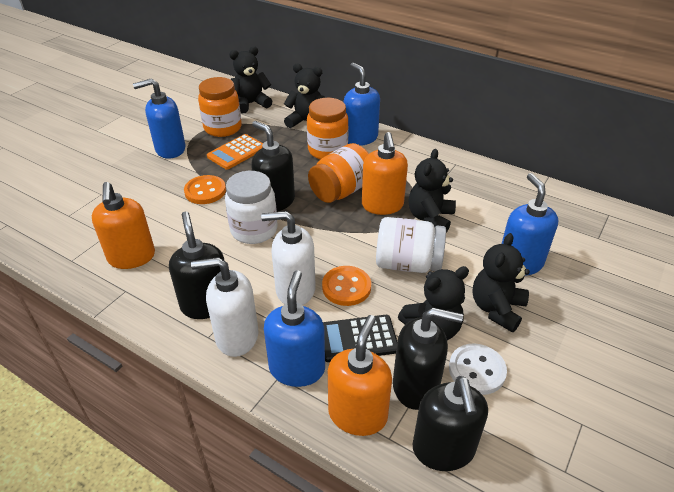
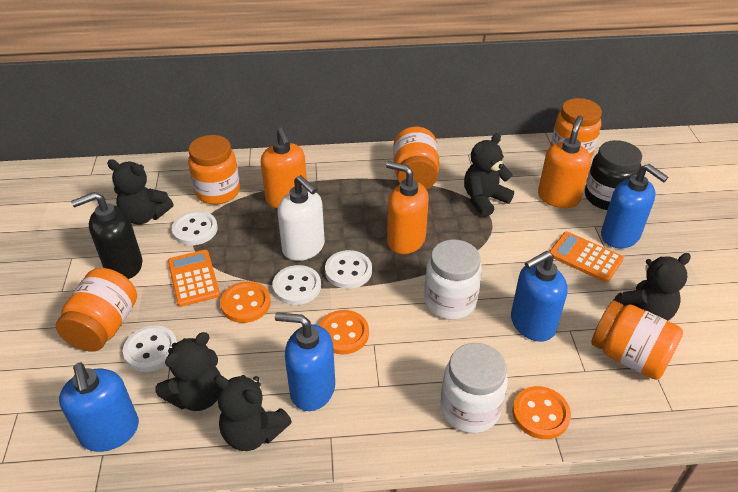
black calculator: [323,315,397,362] = 1 -> none = 0
black jar: none = 0 -> [585,140,642,210] = 1
black soap dispenser: [169,211,224,319] [251,121,295,212] [393,308,463,410] [413,376,488,471] = 4 -> [71,192,142,279] = 1
orange button: [184,175,226,204] [322,266,371,306] = 2 -> [220,281,271,323] [319,310,369,354] [512,386,571,439] = 3
orange calculator: [207,134,263,170] = 1 -> [168,250,220,307] [549,232,624,282] = 2
orange jar: [198,77,242,137] [307,98,349,159] [308,143,369,203] = 3 -> [56,268,137,352] [188,135,240,205] [393,127,440,190] [551,98,602,157] [591,300,683,380] = 5
white button: [449,344,507,395] = 1 -> [123,325,177,372] [172,211,218,245] [272,265,321,305] [325,250,372,289] = 4
white soap dispenser: [191,257,258,357] [261,211,316,305] = 2 -> [278,175,325,261] = 1

